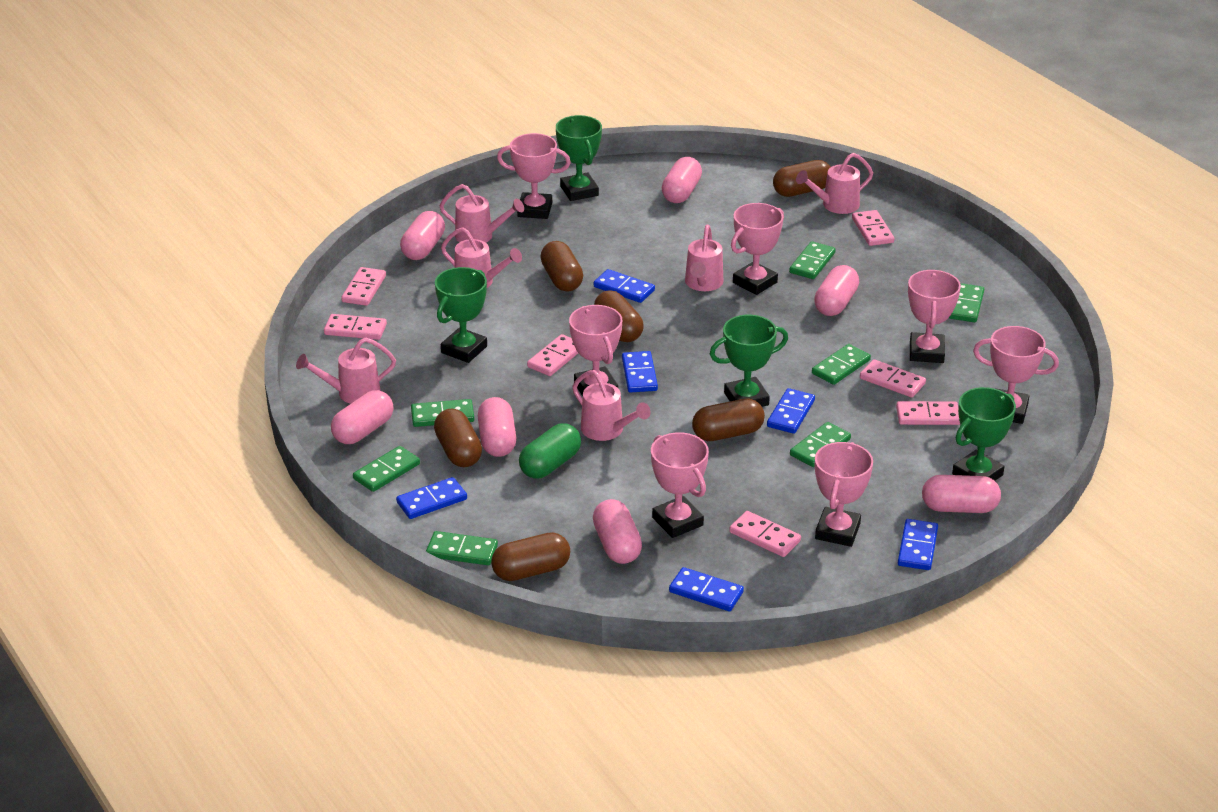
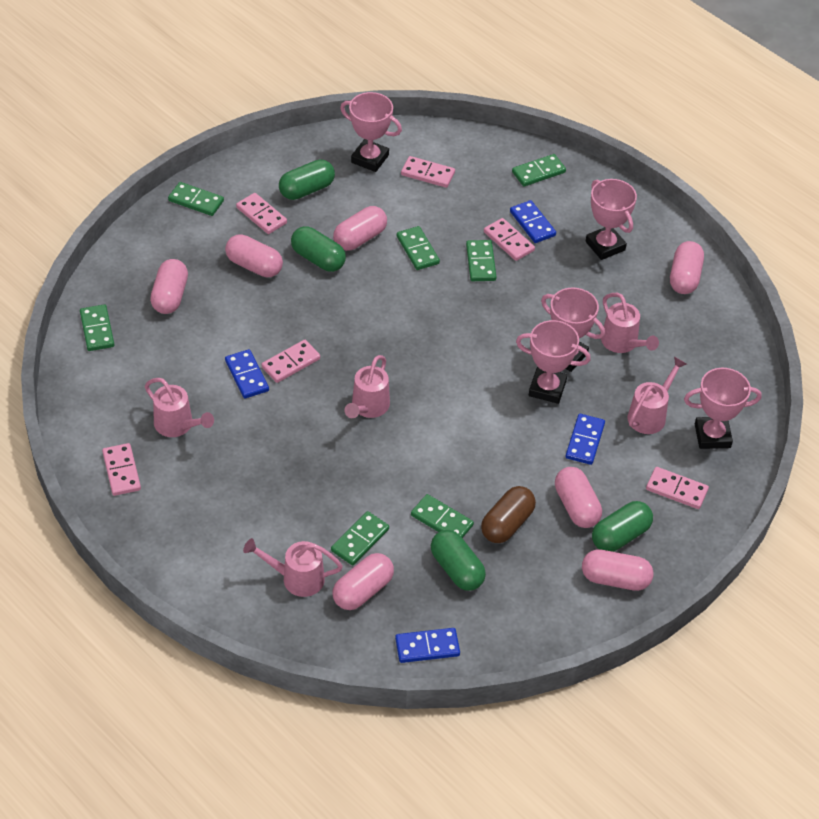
blue domino: [396,477,467,519] [594,269,655,303] [622,351,658,392] [669,567,744,612] [767,388,815,434] [898,519,938,570] = 6 -> [225,349,269,398] [395,628,460,663] [510,200,556,243] [566,414,605,465] = 4
brown capsule: [434,409,482,467] [491,532,570,581] [540,241,583,292] [594,290,644,342] [692,398,765,441] [773,160,831,197] = 6 -> [481,486,536,543] = 1
green capsule: [519,423,581,479] = 1 -> [279,159,335,200] [291,226,346,272] [431,530,486,591] [592,501,653,552] = 4
green trophy: [435,267,487,363] [556,115,602,201] [710,315,788,407] [952,387,1016,481] = 4 -> none = 0
pink domino: [324,314,387,340] [341,267,386,306] [527,334,578,376] [729,511,801,557] [852,210,894,246] [860,359,926,398] [896,401,960,425] = 7 -> [102,443,141,496] [236,193,287,234] [261,340,320,383] [401,156,455,188] [484,218,535,261] [646,467,709,509] = 6
pink trophy: [497,133,571,219] [569,305,622,396] [651,432,709,538] [731,203,784,295] [815,442,873,547] [908,270,961,363] [973,326,1059,424] = 7 -> [340,92,402,172] [516,320,591,404] [541,287,605,372] [585,179,637,260] [684,368,762,449] = 5
pink watering can: [296,338,396,404] [440,184,524,243] [441,227,522,288] [572,370,651,441] [685,225,723,291] [796,153,873,214] = 6 -> [145,378,214,437] [243,538,343,597] [344,355,390,418] [601,293,659,353] [627,357,687,434] = 5

